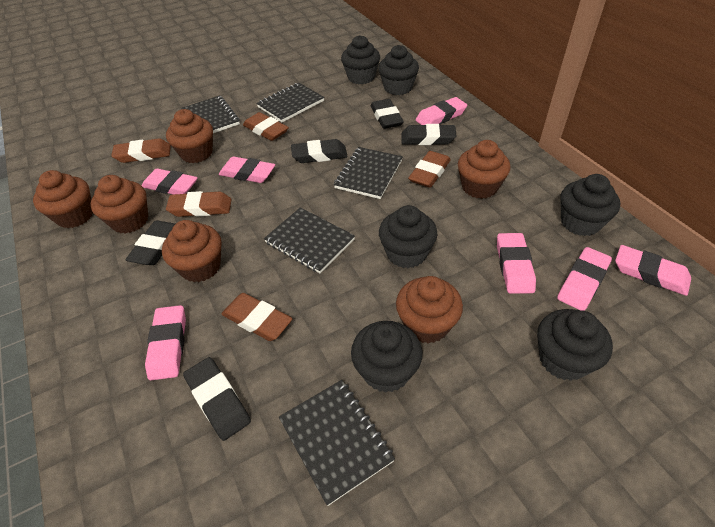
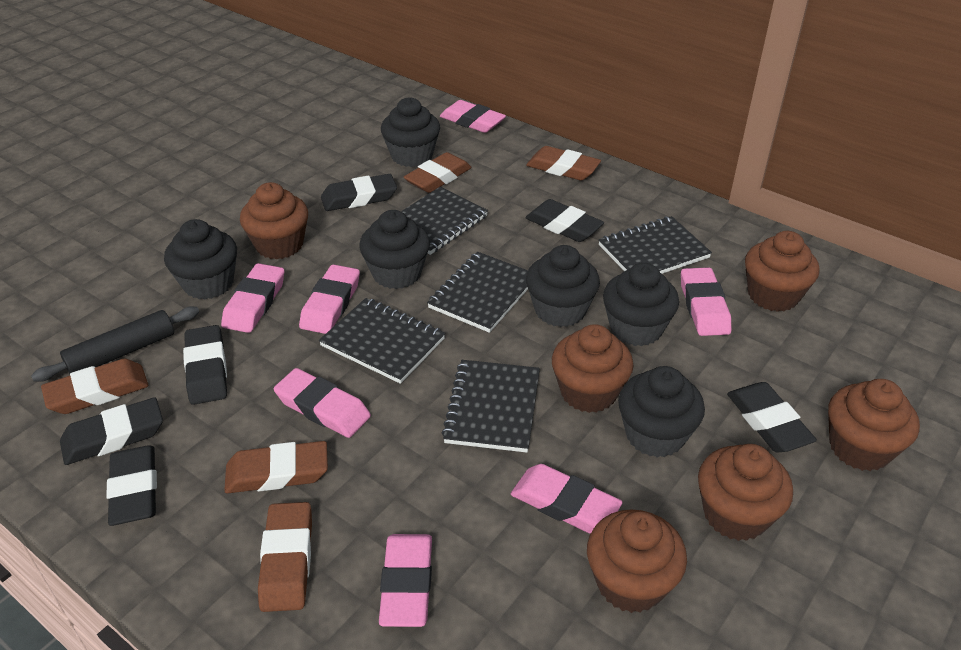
black eraser: [125,221,175,265] [183,357,251,441] [291,139,348,163] [371,99,404,129] [402,124,457,145] = 5 -> [60,397,163,465] [106,445,157,526] [183,325,227,405] [321,174,397,211] [525,199,604,242] [727,382,817,453] = 6
black rolling pin: none = 0 -> [31,306,199,382] = 1

